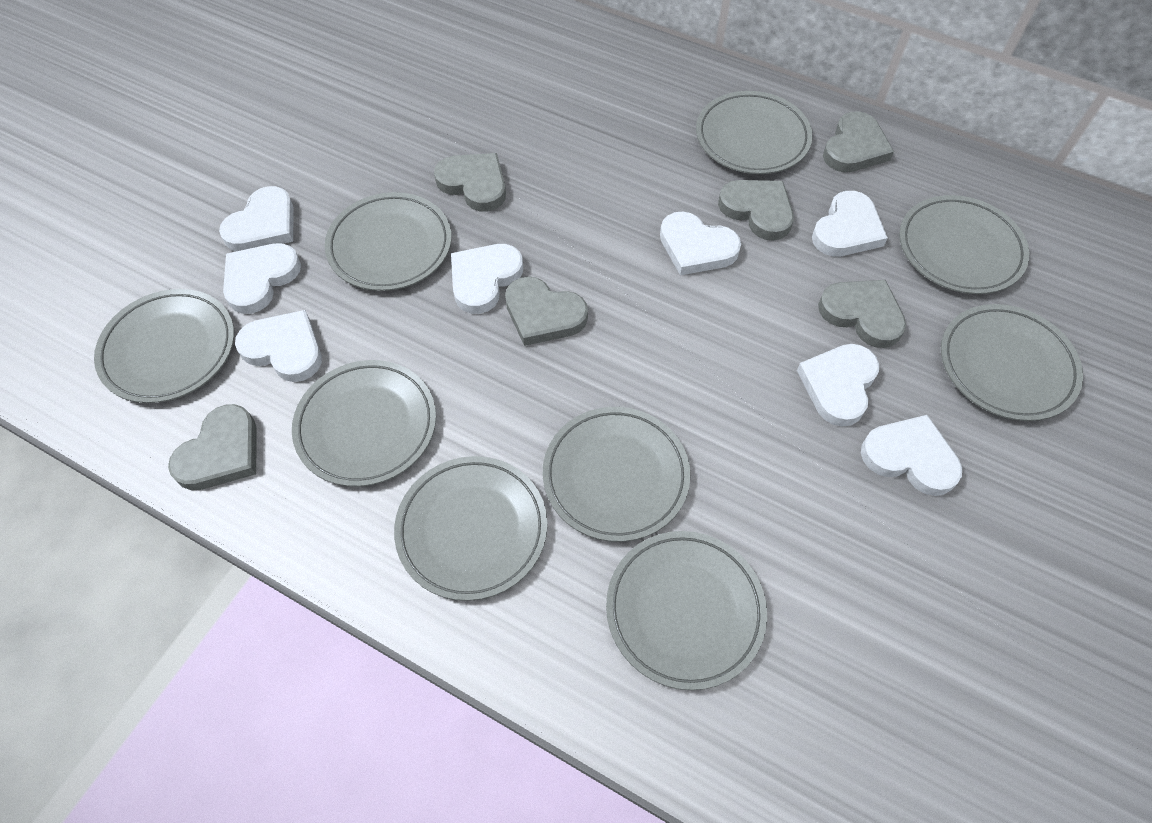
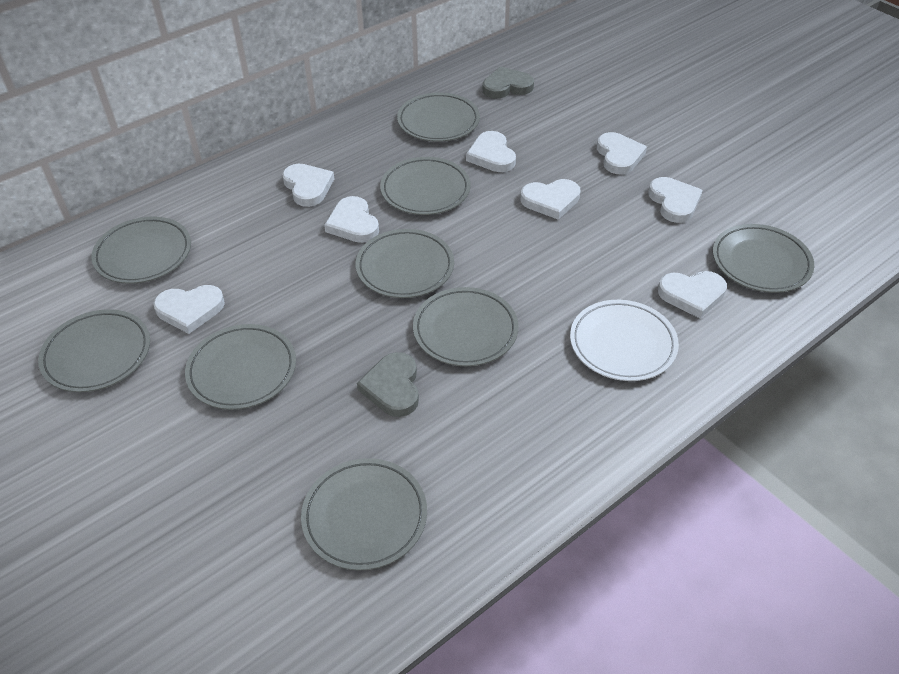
grey heart: [168,404,257,490] [434,153,506,212] [505,276,588,346] [718,180,794,241] [818,280,906,348] [823,111,894,172] = 6 -> [357,352,419,417] [483,66,534,99] = 2
white plate: none = 0 -> [570,300,679,381] = 1

